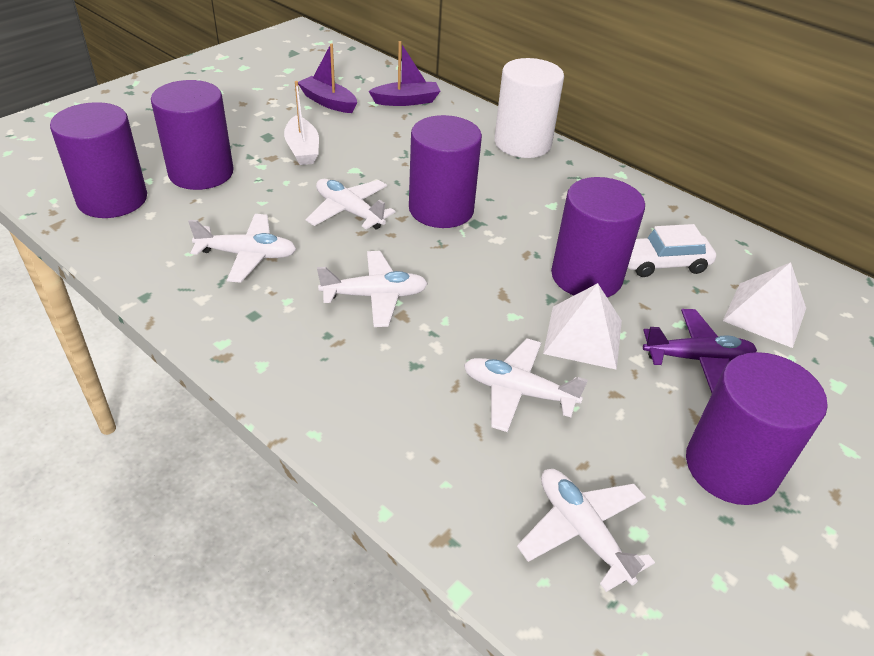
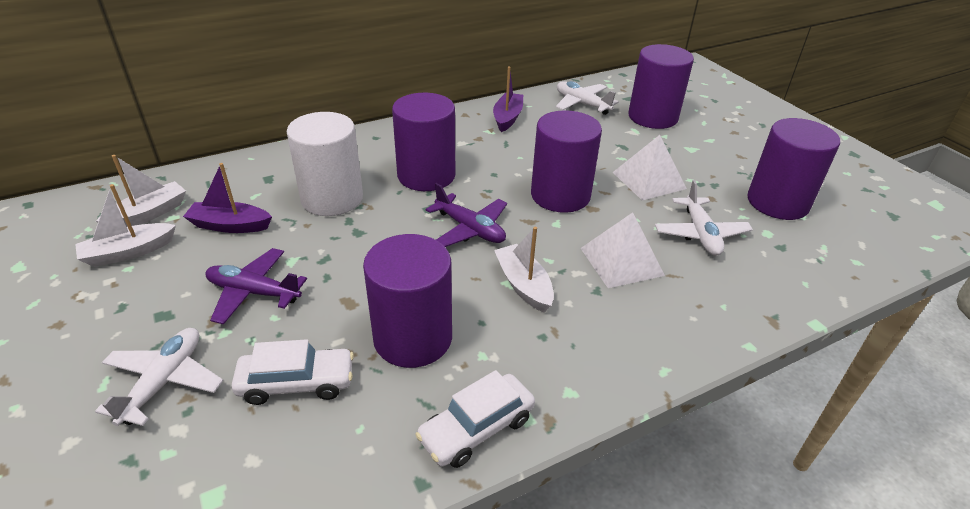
purple plane: [643,309,757,393] = 1 -> [205,248,307,325] [426,183,507,247] = 2
white boat: [284,81,319,165] = 1 -> [75,184,176,267] [96,155,186,227] [494,227,554,313] = 3
white car: [628,224,716,277] = 1 -> [232,339,354,405] [415,370,535,468] = 2
white plane: [188,214,296,283] [306,179,395,230] [317,251,428,327] [464,339,588,432] [517,469,655,592] = 5 -> [95,328,223,426] [556,81,619,115] [655,180,753,256] = 3

